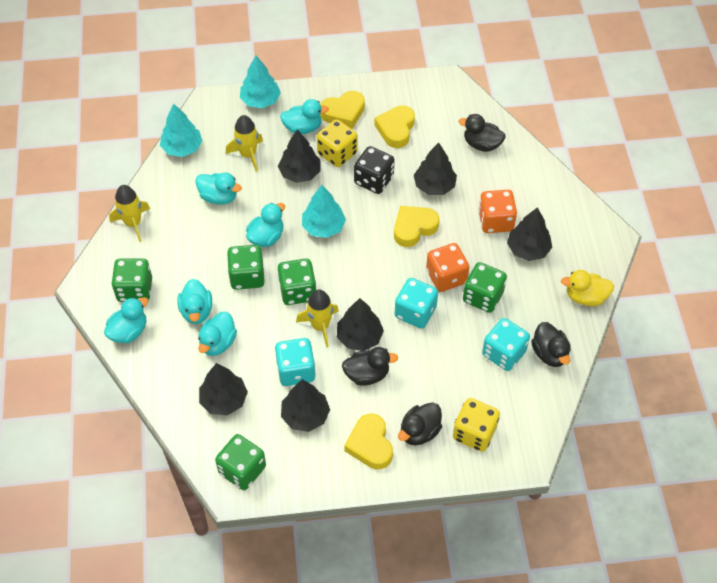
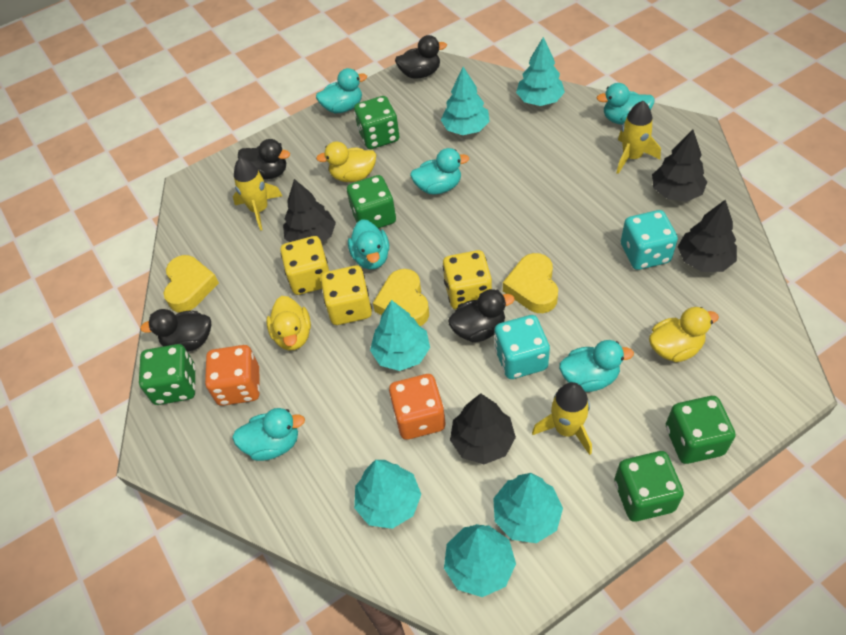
black dice: [354,146,395,194] = 1 -> none = 0
black tree: [199,363,248,415] [278,129,321,183] [281,379,330,432] [337,298,384,351] [414,142,457,195] [507,207,552,261] = 6 -> [283,179,336,243] [450,393,516,464] [652,130,707,202] [678,199,737,272] = 4
turquoise dice: [275,338,316,386] [395,278,438,329] [482,318,530,371] = 3 -> [494,315,550,379] [621,210,678,270] = 2
turquoise tree: [160,104,202,157] [240,56,281,108] [302,185,346,238] = 3 -> [354,460,421,529] [370,300,430,371] [441,67,490,135] [444,524,516,597] [493,473,563,543] [516,37,565,106] = 6
yellow dice: [317,119,358,167] [453,398,500,452] = 2 -> [280,236,329,295] [321,265,372,325] [443,250,492,310] = 3
yellow duck: [561,270,614,306] = 1 -> [266,296,311,351] [316,142,377,182] [649,307,719,362] = 3
yellow heart: [320,91,365,129] [344,413,393,469] [375,106,415,148] [394,206,439,247] = 4 -> [164,255,219,312] [373,269,429,326] [503,253,558,313] = 3

